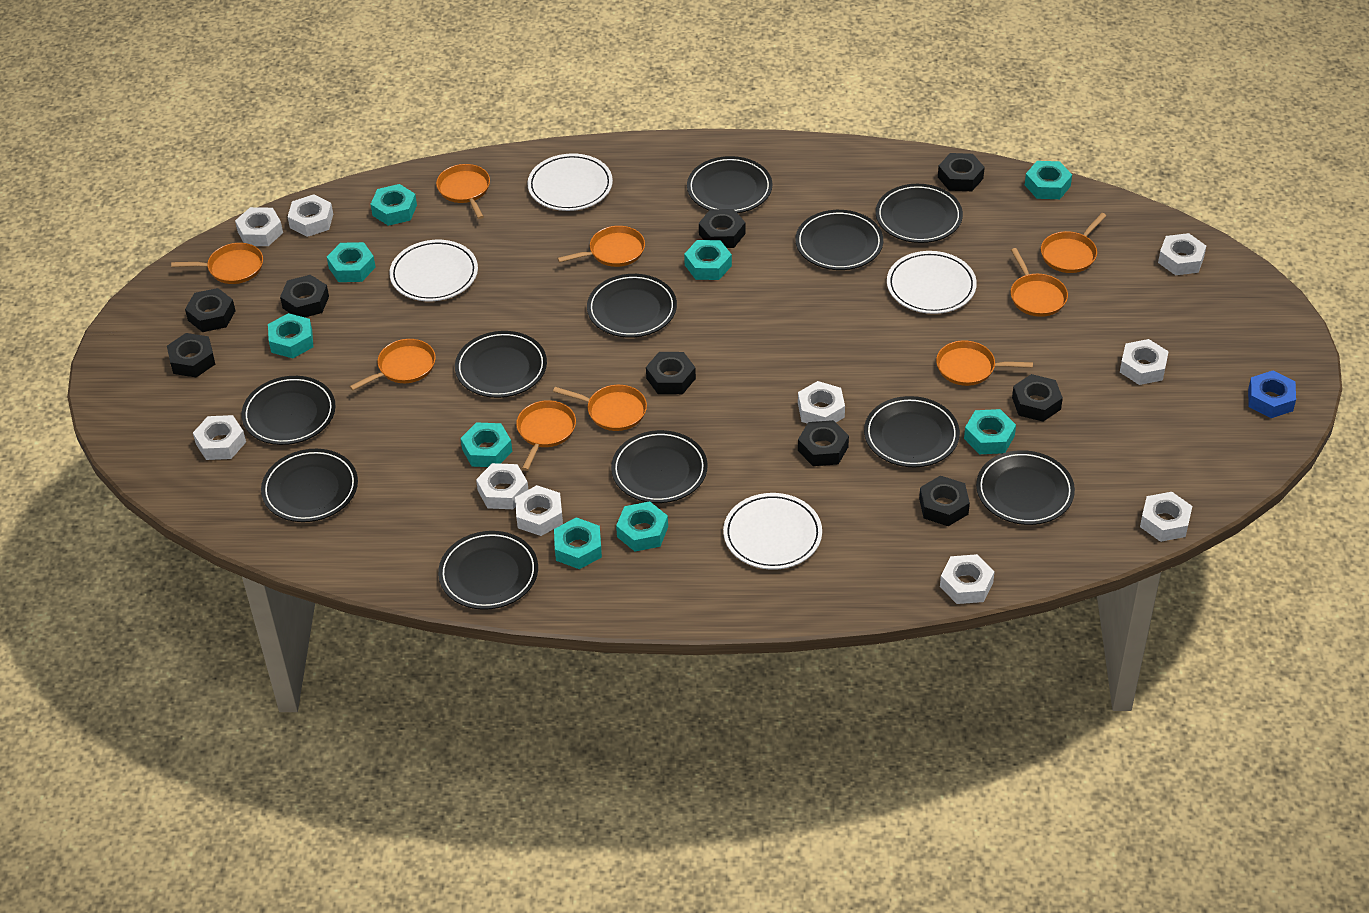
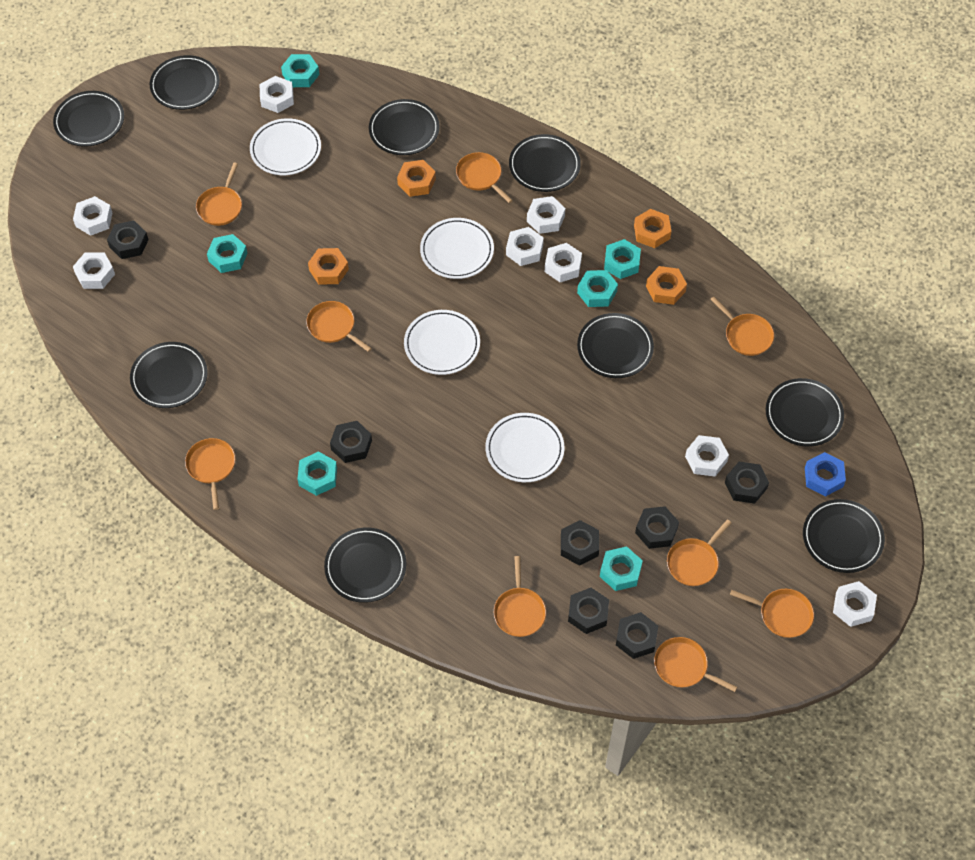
black nut: [167,333,215,377] [185,288,236,332] [280,275,329,317] [646,352,696,394] [699,209,745,248] [798,420,849,466] [919,476,970,526] [938,153,985,191] [1012,374,1063,422] = 9 -> [107,221,149,259] [330,421,372,463] [561,520,599,566] [568,588,609,634] [616,612,658,659] [635,506,679,549] [725,462,769,504] = 7
black plate: [241,376,336,445] [261,449,358,522] [438,531,538,610] [455,331,547,398] [587,274,677,338] [611,430,707,503] [687,156,772,213] [796,210,883,270] [864,396,960,467] [876,184,963,243] [976,450,1075,525] = 11 -> [53,91,124,147] [130,342,208,408] [150,55,220,110] [324,527,407,603] [369,99,440,155] [509,134,581,192] [577,313,654,378] [766,378,844,447] [803,499,885,573] = 9
orange nut: none = 0 -> [308,248,349,285] [397,160,436,197] [634,209,671,248] [646,266,687,305] = 4
turquoise nut: [268,313,313,358] [327,242,376,282] [371,184,417,226] [461,422,512,467] [554,517,602,569] [616,501,668,551] [684,240,732,280] [964,409,1016,454] [1025,161,1072,199] = 9 -> [207,234,247,273] [281,54,319,87] [298,451,337,496] [577,270,618,307] [600,546,643,591] [604,239,641,279] = 6
white nut: [193,415,246,460] [235,207,283,246] [288,194,333,237] [476,463,529,509] [515,485,563,536] [798,381,845,423] [940,554,995,604] [1120,339,1169,385] [1140,492,1192,542] [1158,233,1206,275] = 10 -> [73,196,112,236] [73,253,115,289] [260,76,294,113] [506,227,544,266] [527,196,565,234] [545,243,582,282] [685,435,729,476] [833,581,877,627] = 8

